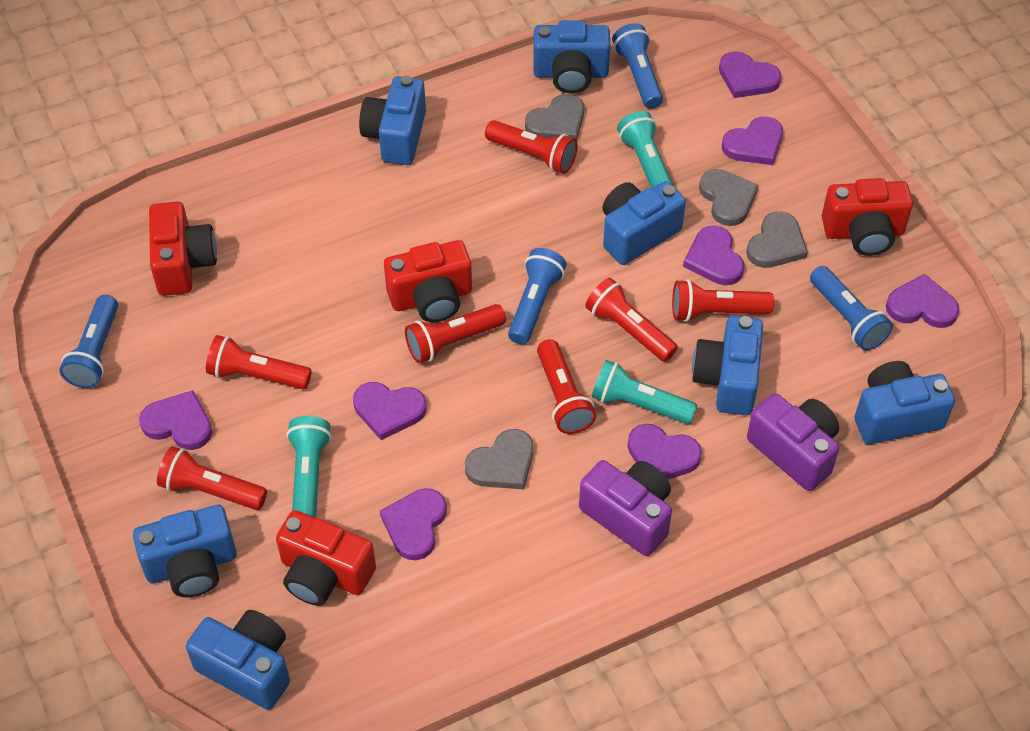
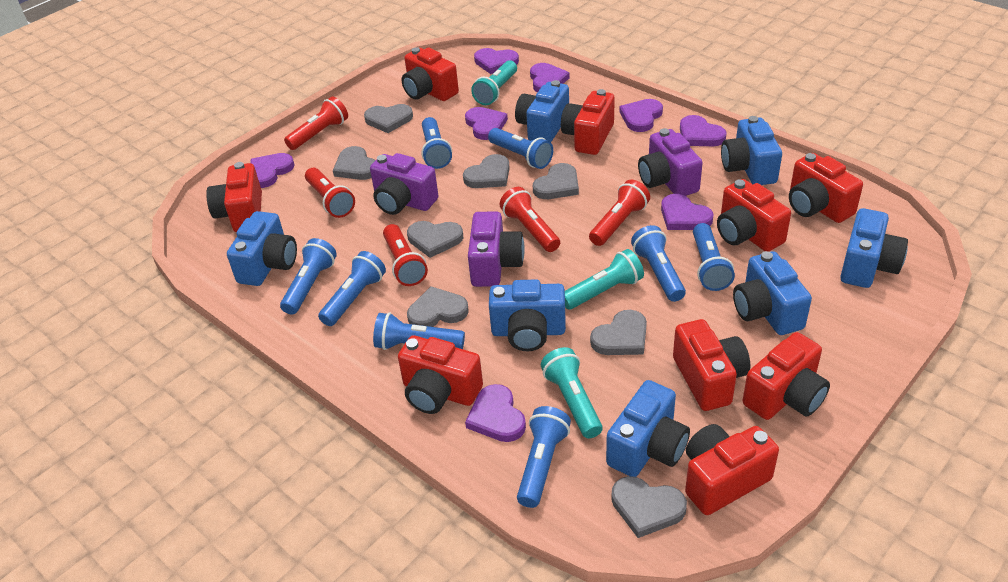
blue flashlight: [59,295,118,388] [508,248,566,344] [612,23,663,109] [810,266,893,350] = 4 -> [280,238,337,315] [318,251,386,326] [373,312,465,350] [422,117,452,169] [488,128,553,169] [517,406,571,508] [631,225,686,302] [693,223,735,291] = 8
grey heart: [465,429,533,489] [525,94,584,140] [699,169,759,226] [746,211,808,268] = 4 -> [333,146,375,180] [364,104,413,133] [407,221,463,258] [407,286,469,327] [463,154,510,188] [533,163,579,199] [590,310,647,355] [611,476,687,538] = 8
purple camera: [579,460,672,556] [747,393,839,491] = 2 -> [370,153,438,215] [468,212,525,287] [638,128,703,196] = 3
red camera: [149,201,217,296] [276,510,376,606] [384,240,472,322] [822,178,913,256] = 4 -> [206,162,262,232] [398,335,483,414] [401,47,459,101] [561,89,615,155] [673,319,750,411] [685,424,779,515] [717,179,791,252] [743,332,830,420] [789,153,863,223] = 9
red flashlight: [157,446,267,510] [206,335,312,389] [405,304,506,364] [485,120,577,174] [537,339,596,434] [585,278,678,362] [672,279,774,322] = 7 -> [284,96,348,150] [305,168,355,218] [383,224,428,286] [499,187,560,252] [589,180,650,246] = 5

